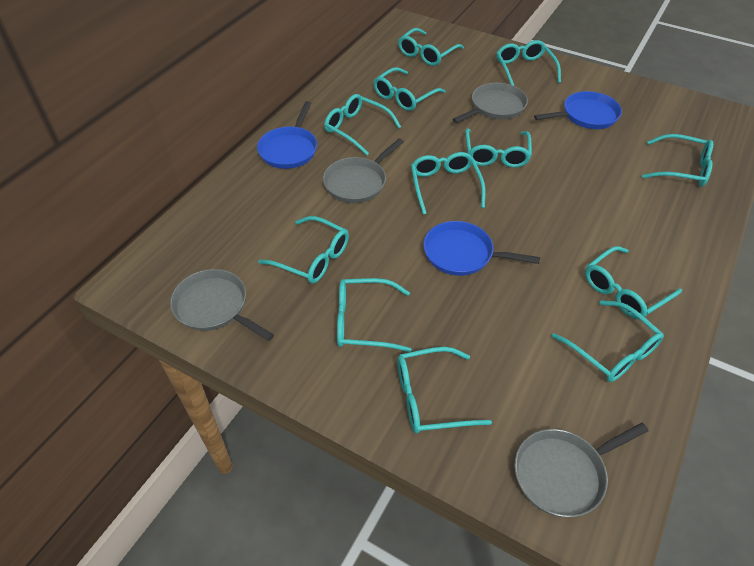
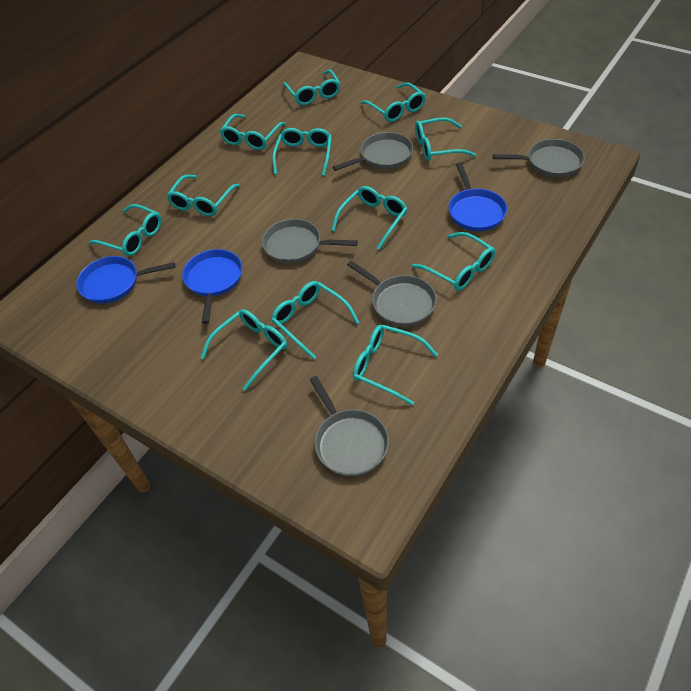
grey pan: [170,269,274,341] [323,138,404,203] [452,83,528,123] [515,423,649,517] = 4 -> [262,219,358,264] [310,376,389,476] [333,132,413,171] [347,260,437,327] [493,139,585,177] = 5

